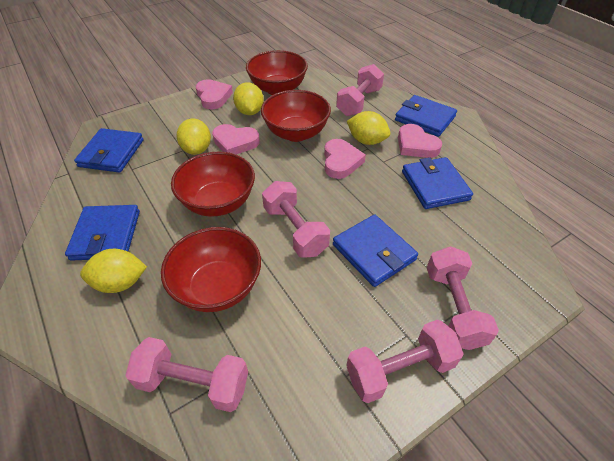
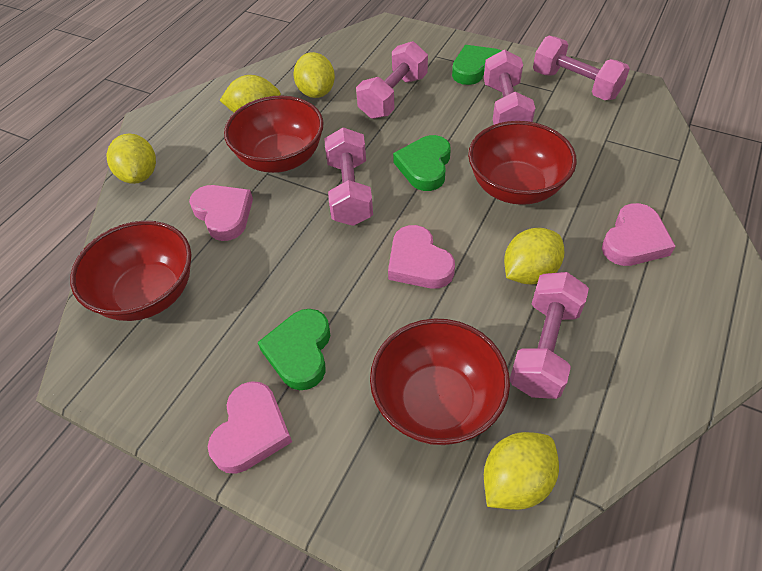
blue wallet: [65,205,140,261] [74,128,144,173] [333,214,418,287] [395,95,457,137] [402,157,473,209] = 5 -> none = 0
green heart: none = 0 -> [257,309,330,390] [393,135,451,191] [452,45,502,85] = 3
yellow lemon: [80,249,147,293] [177,119,211,155] [233,82,264,115] [347,111,390,145] = 4 -> [106,134,156,184] [220,75,281,113] [293,52,335,98] [484,432,559,510] [504,228,564,284] = 5

